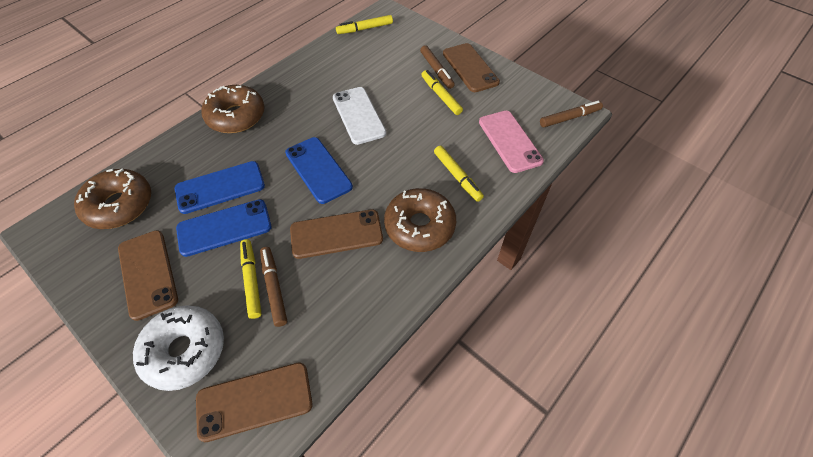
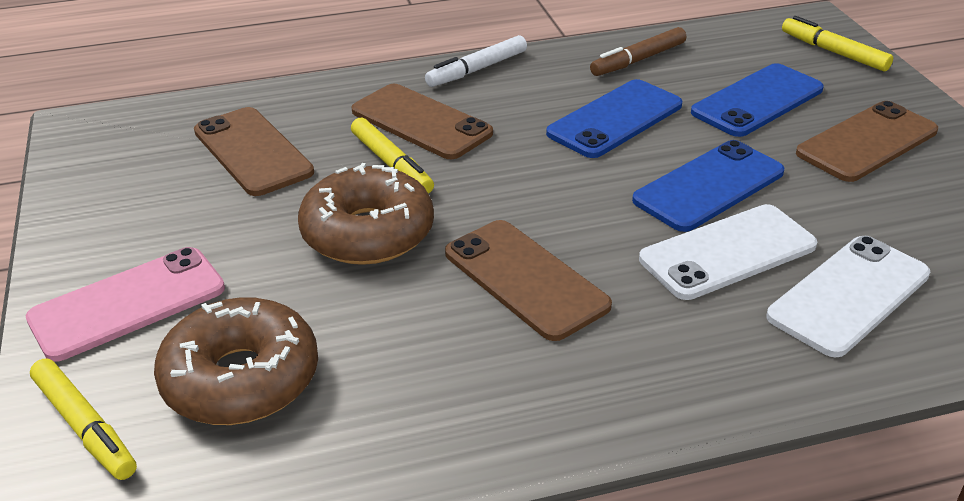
brown donut: [74,168,151,229] [201,85,265,133] [384,188,456,252] = 3 -> [154,297,318,425] [298,163,434,265] = 2
brown marker: [260,247,287,327] [420,45,455,89] [540,101,603,127] = 3 -> [590,27,686,76] = 1
white donut: [133,305,224,391] = 1 -> none = 0
white marker: none = 0 -> [425,35,527,87] = 1
white phone: [333,87,386,145] = 1 -> [639,204,817,300] [766,236,930,357] = 2
yellow marker: [240,239,262,319] [336,15,393,34] [421,70,463,115] [434,146,484,202] = 4 -> [30,359,137,480] [351,118,434,193] [782,16,893,71] = 3

